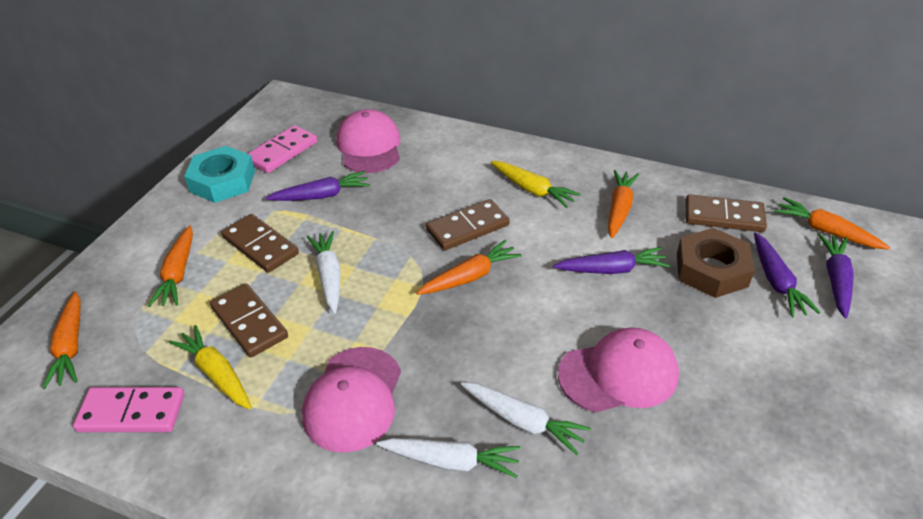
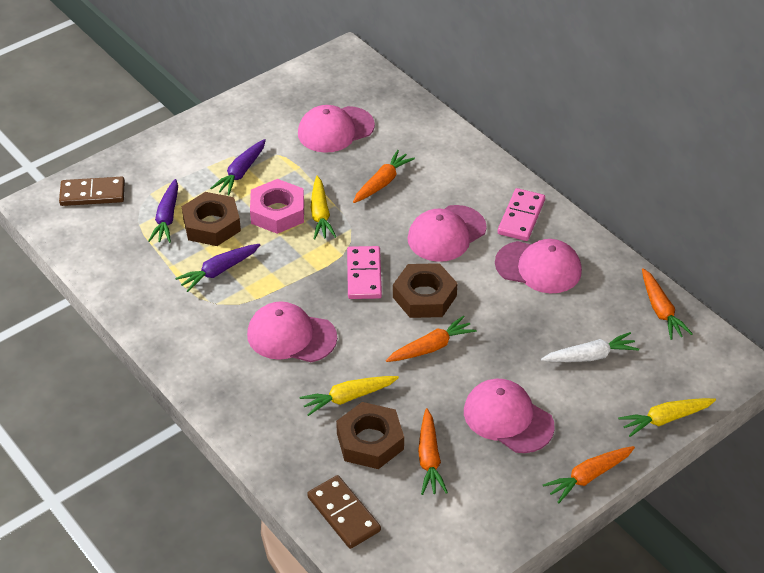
brown domino: [210,283,288,358] [221,214,299,273] [426,199,510,251] [686,194,767,232] = 4 -> [59,177,125,206] [307,475,381,549] = 2
brown nut: [677,228,755,298] = 1 -> [182,192,241,246] [336,402,404,469] [393,263,458,318] = 3
pink cap: [302,347,401,453] [336,109,400,173] [558,327,679,413] = 3 -> [247,301,337,362] [298,105,375,153] [408,205,487,262] [464,379,555,453] [495,239,582,293] = 5
pink nut: none = 0 -> [250,179,304,234] = 1
purple carrot: [266,171,370,201] [553,247,670,274] [754,232,821,317] [818,234,854,318] = 4 -> [148,179,178,243] [175,244,260,292] [210,139,266,196] = 3
turquoise nut: [184,146,255,203] = 1 -> none = 0
white carrot: [307,231,341,314] [376,438,521,478] [461,382,591,455] = 3 -> [541,332,639,362] = 1
yellow carrot: [169,325,251,409] [491,161,581,208] = 2 -> [300,376,399,416] [311,176,336,240] [618,398,716,437] = 3

